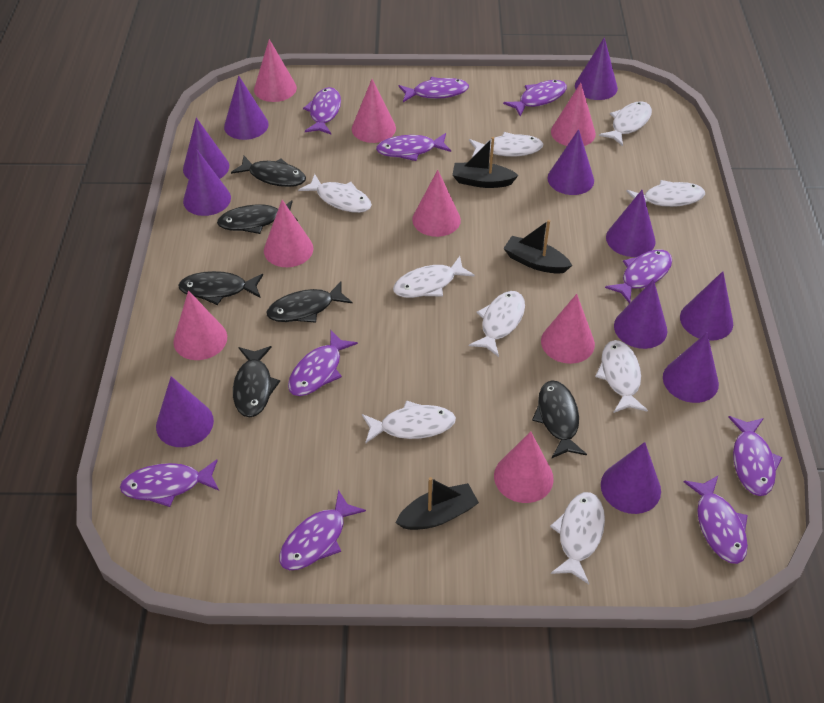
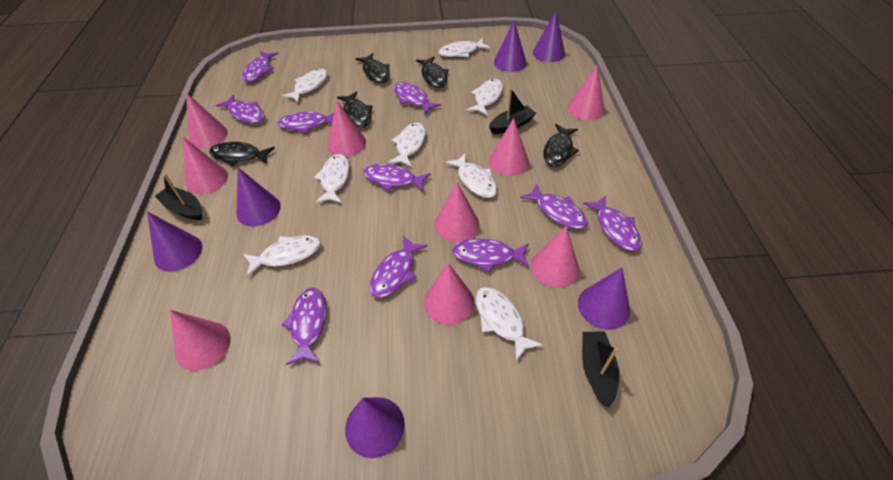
black fish: [178,271,263,305] [217,200,298,234] [231,156,306,187] [233,346,280,417] [267,281,352,323] [532,380,587,458] = 6 -> [209,142,275,166] [337,91,373,128] [355,53,390,83] [416,56,449,88] [543,124,579,167] = 5
pink cone: [173,290,227,360] [254,39,297,102] [264,200,313,267] [352,79,396,143] [412,170,461,237] [494,431,554,503] [541,294,595,364] [551,83,596,146] = 8 -> [170,310,231,371] [183,137,228,194] [186,93,228,148] [328,101,366,157] [424,263,474,325] [435,182,479,242] [489,118,529,176] [531,226,579,288] [568,65,605,120] = 9
purple cone: [156,376,214,447] [183,118,229,179] [183,150,231,216] [224,75,269,140] [548,129,594,195] [575,37,618,100] [601,442,661,514] [606,190,656,257] [614,279,667,349] [663,333,719,403] [680,271,733,341] = 11 -> [147,212,202,272] [237,168,281,226] [345,397,405,458] [494,20,527,72] [533,11,565,62] [578,268,630,330] = 6
white fish: [298,174,372,213] [362,400,456,444] [393,256,475,298] [469,132,543,158] [469,291,525,357] [550,492,605,584] [595,340,648,413] [599,101,652,146] [626,180,705,207] = 9 -> [243,235,321,277] [282,69,328,103] [314,154,350,203] [388,123,426,167] [438,38,490,57] [445,153,497,198] [467,79,503,116] [475,287,543,361] = 8

